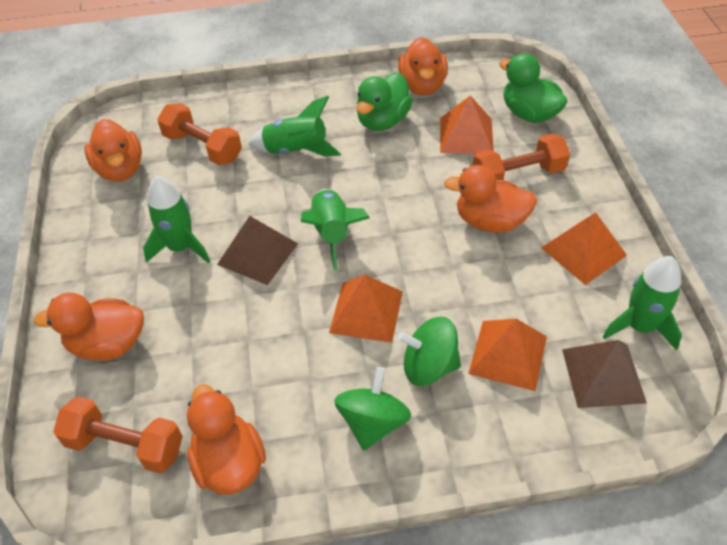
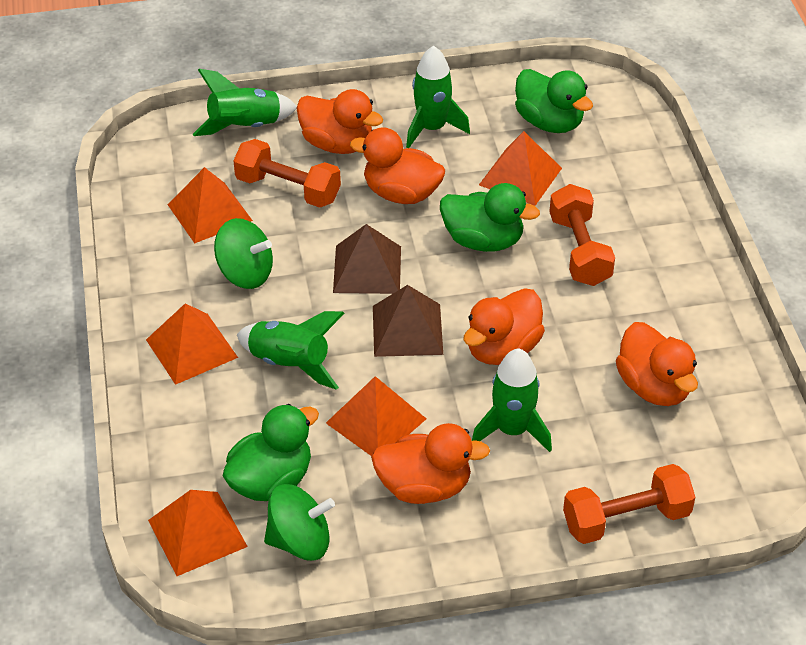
green duck: [356,72,413,131] [499,53,568,123] = 2 -> [223,404,319,501] [440,183,540,252] [515,69,593,133] = 3
orange pyramid: [329,275,403,343] [440,95,494,154] [468,319,547,391] [541,213,627,285] = 4 -> [146,303,238,385] [148,490,248,576] [168,167,253,243] [326,376,426,456] [479,131,562,206] = 5

